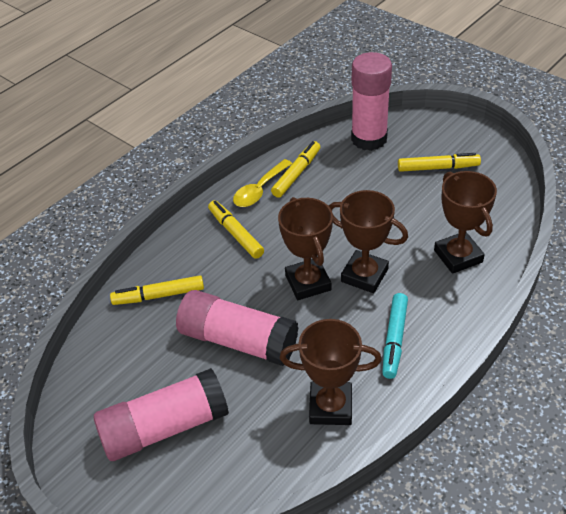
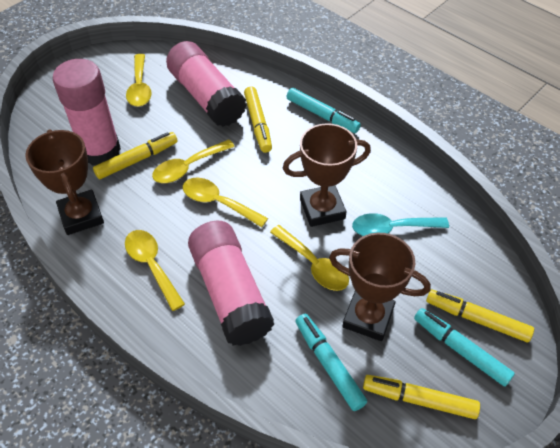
brown trophy: [278,197,333,300] [280,319,382,425] [328,190,408,293] [434,171,497,274] = 4 -> [25,129,104,235] [283,123,371,227] [329,233,431,341] = 3
turquoise marker: [382,293,408,379] = 1 -> [287,88,361,133] [295,314,367,411] [414,308,515,387] = 3
turquoise spoon: none = 0 -> [352,213,449,236] = 1
yellow spoon: [233,159,292,207] = 1 -> [125,230,185,311] [126,54,152,107] [152,139,235,183] [183,178,268,227] [270,225,349,291] = 5

